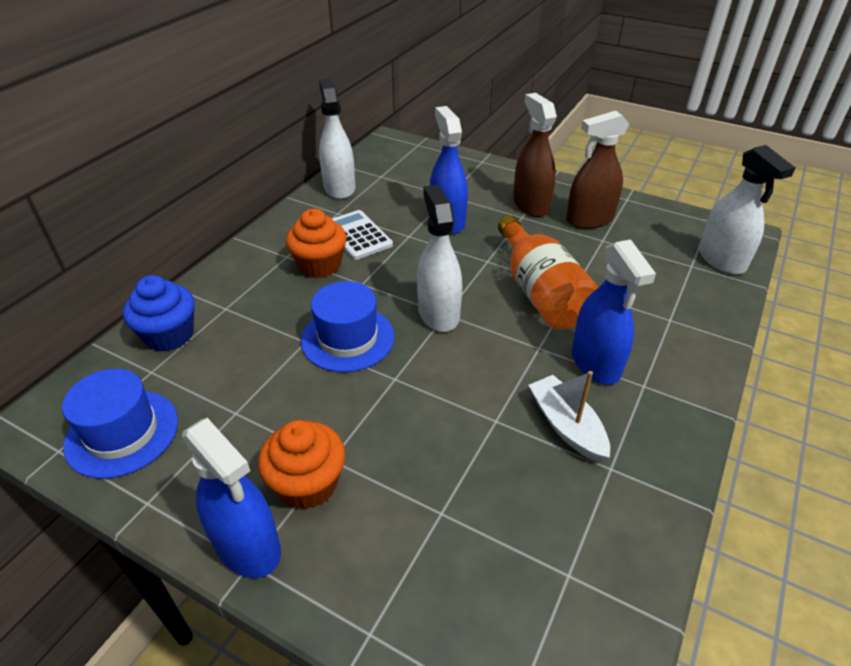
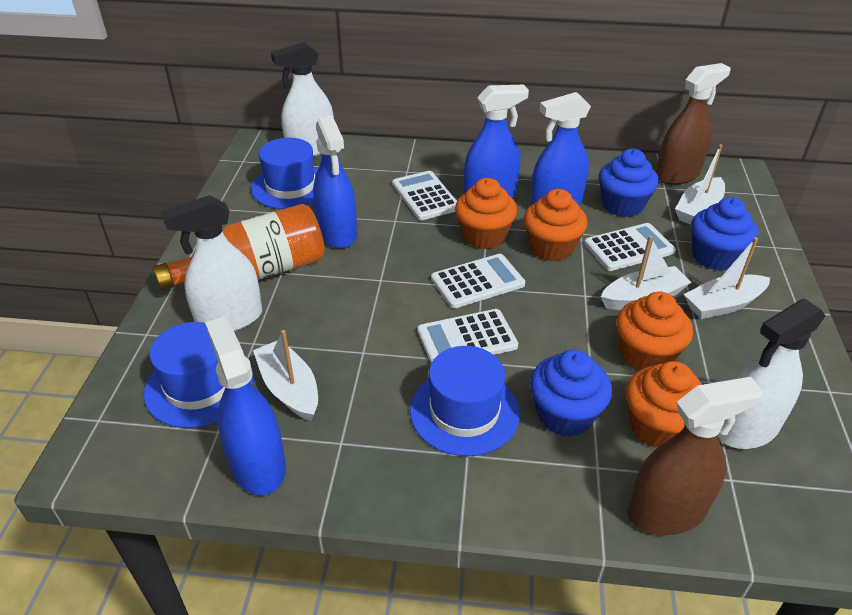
blue cupcake: [123,275,195,352] = 1 -> [530,350,612,437] [599,149,659,217] [691,197,758,271] = 3
blue hat: [62,369,178,479] [301,281,395,372] = 2 -> [144,322,253,428] [251,138,318,209] [410,346,520,456] = 3
blue spray bottle: [182,418,281,578] [430,106,468,234] [572,239,656,385] = 3 -> [205,317,286,495] [313,115,357,249] [464,85,529,198] [530,92,591,206] = 4
orange cupcake: [258,420,345,510] [286,209,347,278] = 2 -> [455,178,517,249] [524,189,588,262] [616,292,693,370] [626,361,703,448] = 4
white boat: [529,371,610,462] = 1 -> [253,330,318,421] [601,236,691,310] [675,144,725,225] [684,237,770,319] = 4
white calculator: [332,210,393,260] = 1 -> [392,171,457,220] [417,309,518,363] [431,254,525,309] [584,223,676,271] = 4

